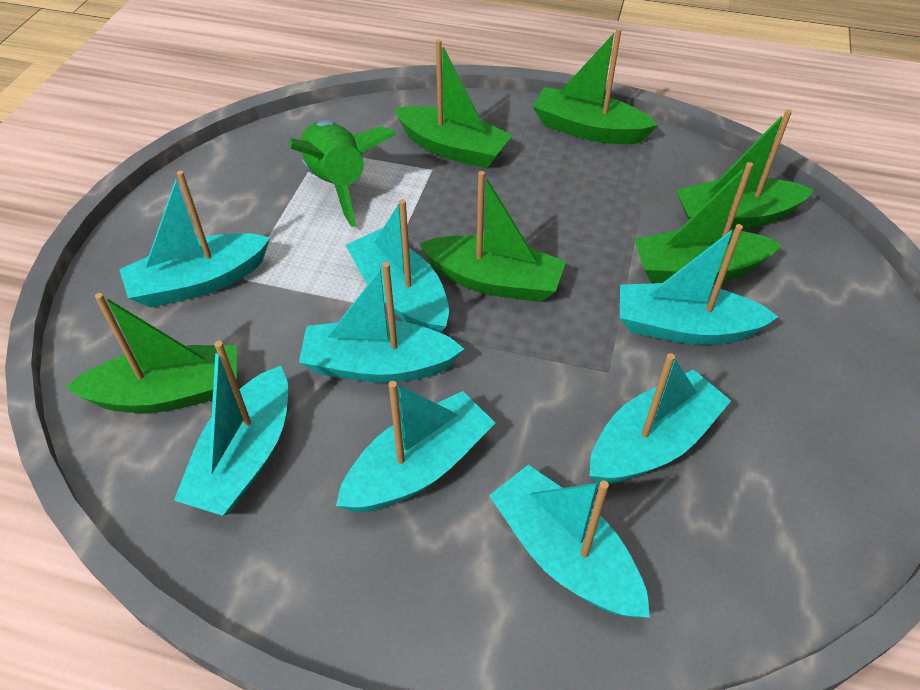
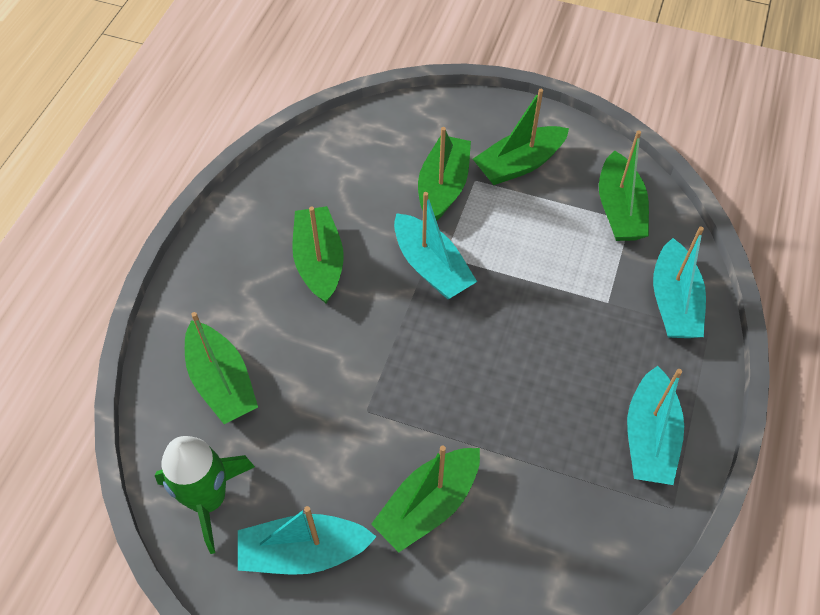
turquoise boat: [119,171,270,308] [174,341,288,516] [299,262,464,383] [336,381,495,513] [346,199,449,333] [489,465,650,618] [590,353,731,484] [620,224,778,345] = 8 -> [238,506,377,575] [394,192,477,300] [627,366,684,485] [653,227,706,338] = 4

